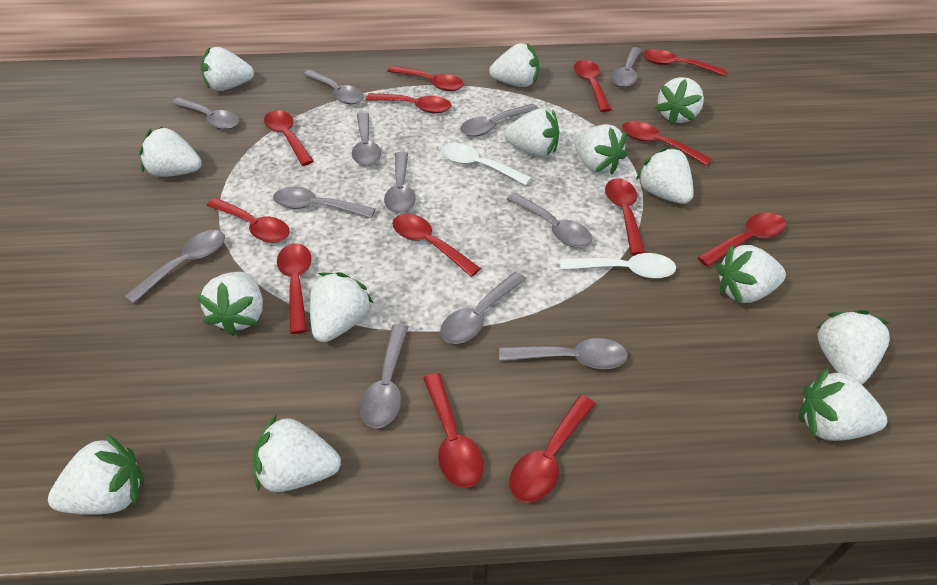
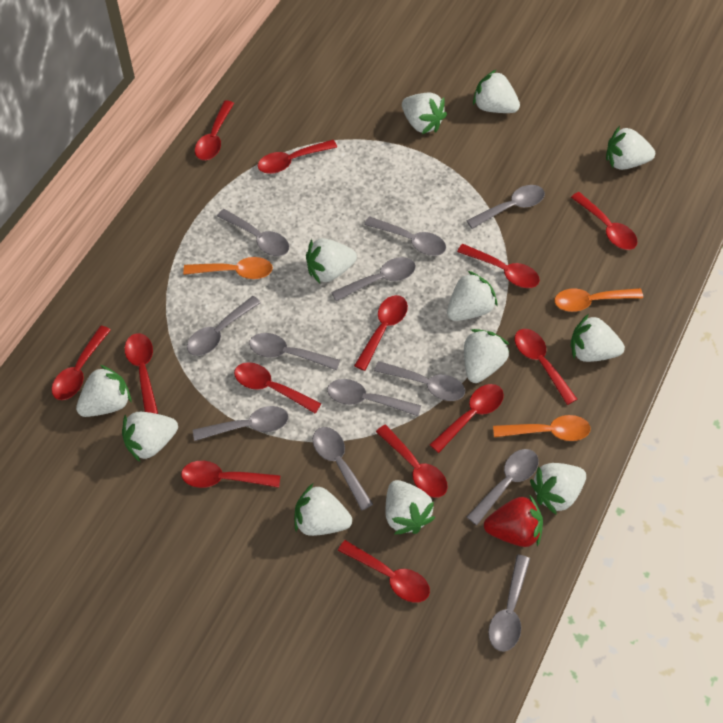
orange spoon: none = 0 -> [183,257,273,279] [493,415,591,441] [554,288,643,312] = 3
red strawberry: none = 0 -> [484,494,543,547] = 1
white spoon: [441,143,532,185] [561,253,676,279] = 2 -> none = 0
white strawberry: [48,434,144,515] [139,126,202,177] [197,272,263,336] [201,47,254,91] [253,414,341,492] [310,272,374,342] [489,43,539,87] [504,108,559,157] [574,124,627,175] [636,147,694,204] [655,77,704,126] [716,244,786,304] [799,368,887,441] [816,310,890,385] = 14 -> [76,365,132,417] [122,412,178,462] [294,484,352,536] [306,238,357,284] [385,480,435,534] [402,93,447,134] [447,271,498,321] [464,329,510,383] [473,69,520,113] [530,463,586,515] [571,314,625,362] [606,126,655,170] = 12

